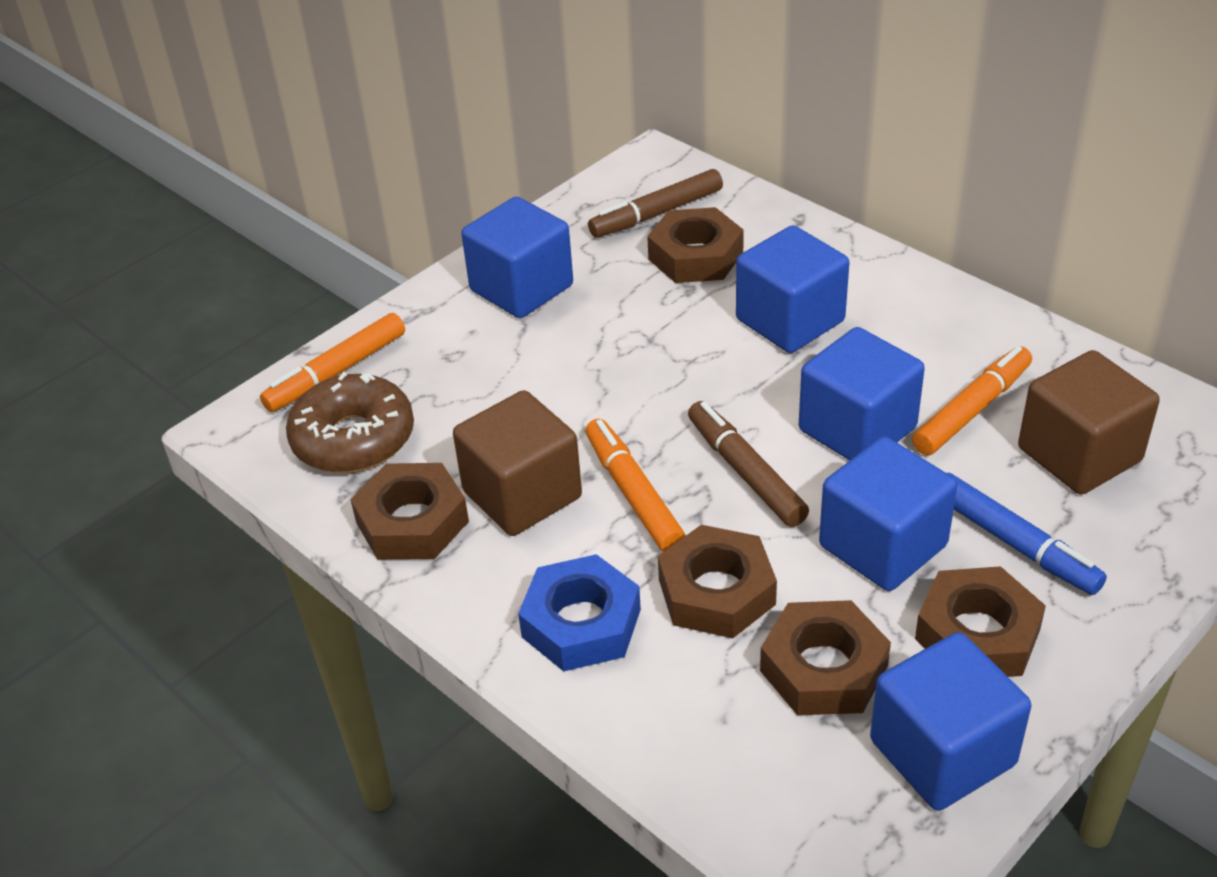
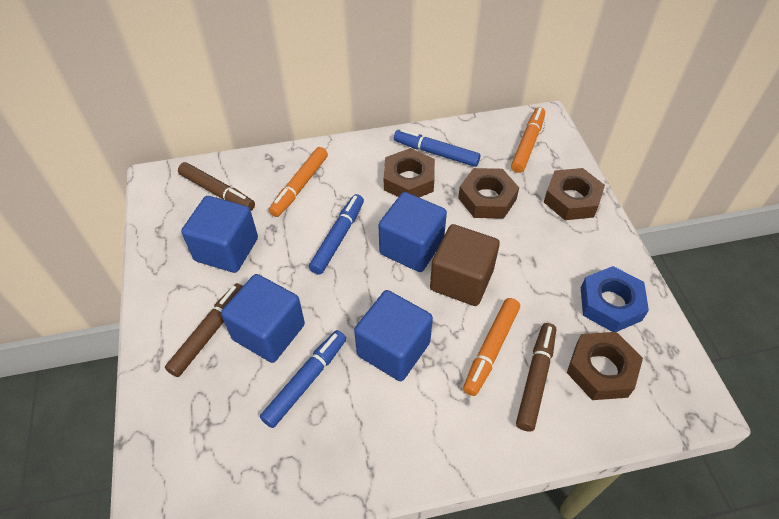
blue cube: [461,197,573,318] [736,225,850,353] [799,327,925,460] [819,437,957,591] [870,632,1031,811] = 5 -> [181,196,258,273] [221,274,305,363] [354,290,433,381] [378,192,447,272] = 4
blue marker: [947,473,1107,595] = 1 -> [260,330,346,428] [309,194,364,275] [394,129,480,167] = 3
brown cube: [453,390,582,536] [1018,350,1160,494] = 2 -> [430,224,500,306] = 1
brown donut: [286,372,414,473] = 1 -> none = 0
brown marker: [588,169,723,238] [688,401,809,527] = 2 -> [165,283,243,377] [178,162,255,211] [516,323,556,432] = 3
brown nut: [350,463,469,559] [647,207,744,283] [658,525,777,638] [760,600,891,715] [915,566,1046,677] = 5 -> [384,148,435,197] [458,168,519,219] [544,168,605,220] [567,332,643,400] = 4

